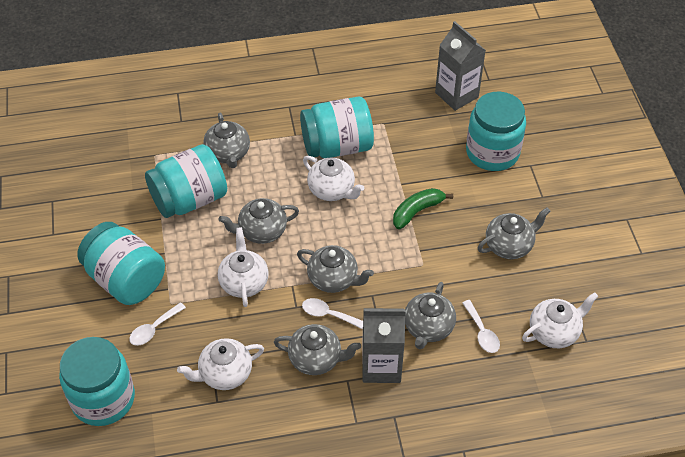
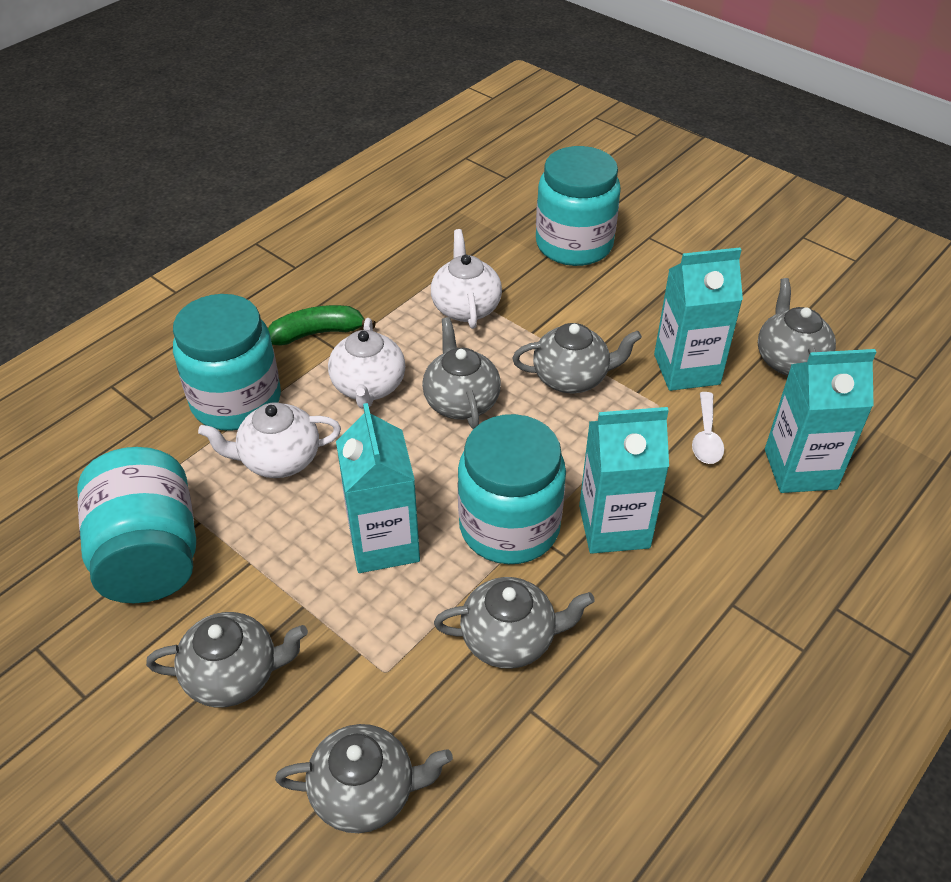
grey carton: [362,308,406,383] [435,21,486,111] = 2 -> none = 0
turquoise carton: none = 0 -> [336,403,420,573] [579,407,669,554] [654,247,743,391] [765,349,876,493] = 4
turquoise jar: [59,337,135,426] [77,222,165,305] [145,144,227,218] [300,97,374,158] [466,91,526,171] = 5 -> [77,447,196,603] [173,294,281,431] [458,414,566,564] [536,146,621,266] = 4
white spoon: [129,302,186,346] [302,298,363,329] [462,300,500,353] = 3 -> [692,392,724,464] = 1
white teapot: [177,338,264,390] [218,227,269,307] [303,156,364,201] [522,292,598,348] = 4 -> [198,402,341,478] [328,318,405,409] [431,229,502,329] = 3

